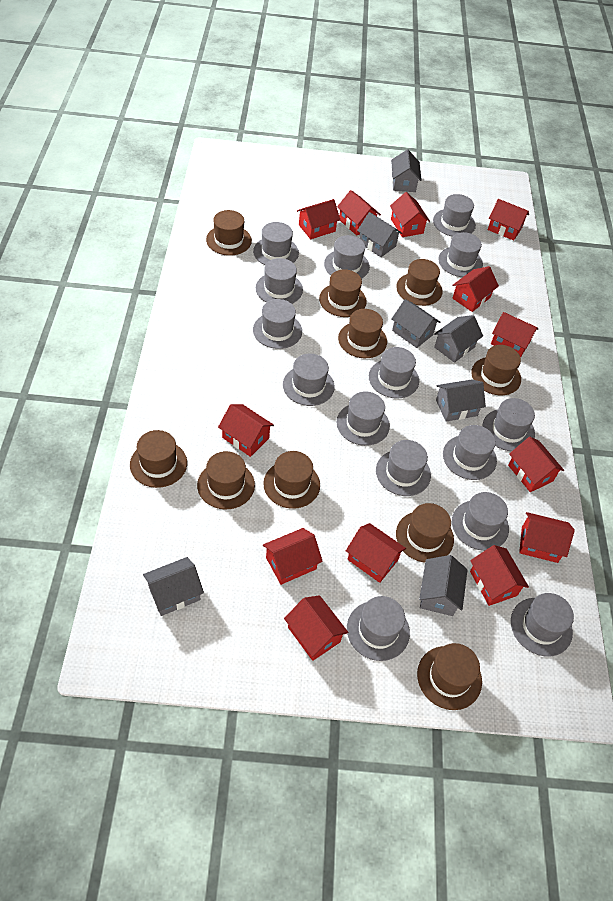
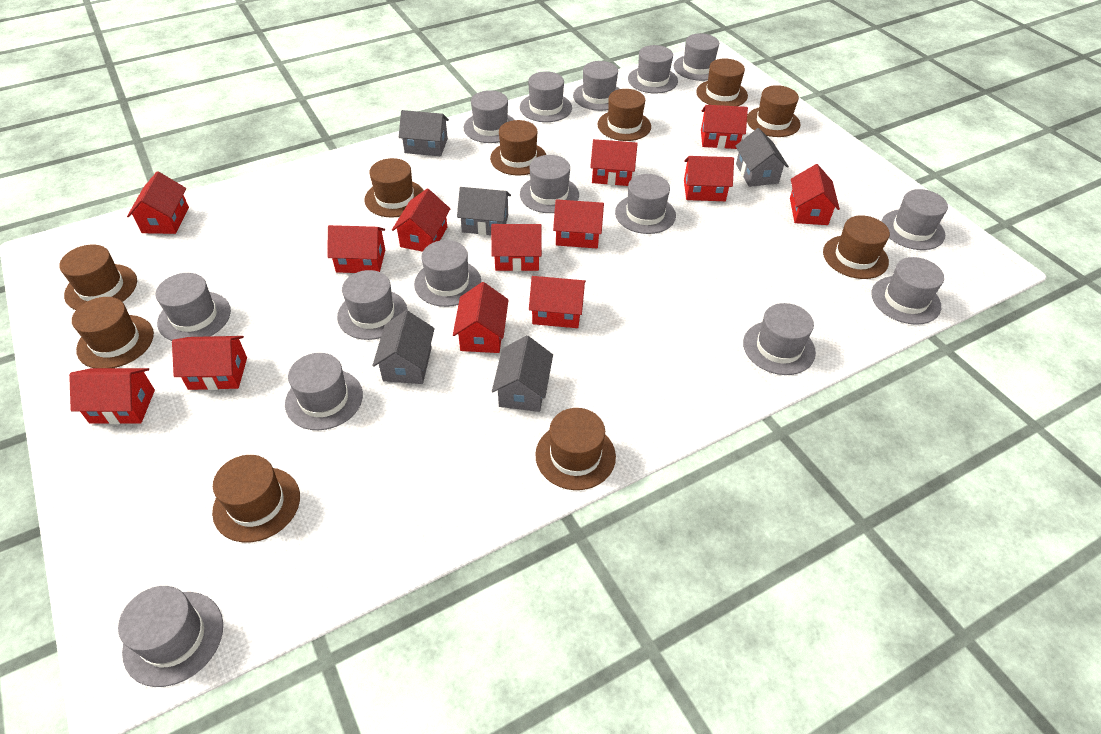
grey house: [143,557,204,616] [357,212,402,257] [391,149,422,192] [391,299,440,348] [419,555,468,616] [434,315,483,363] [436,379,486,422] = 7 -> [372,310,435,384] [399,110,449,156] [457,187,511,235] [492,336,553,412] [736,128,789,187] = 5

